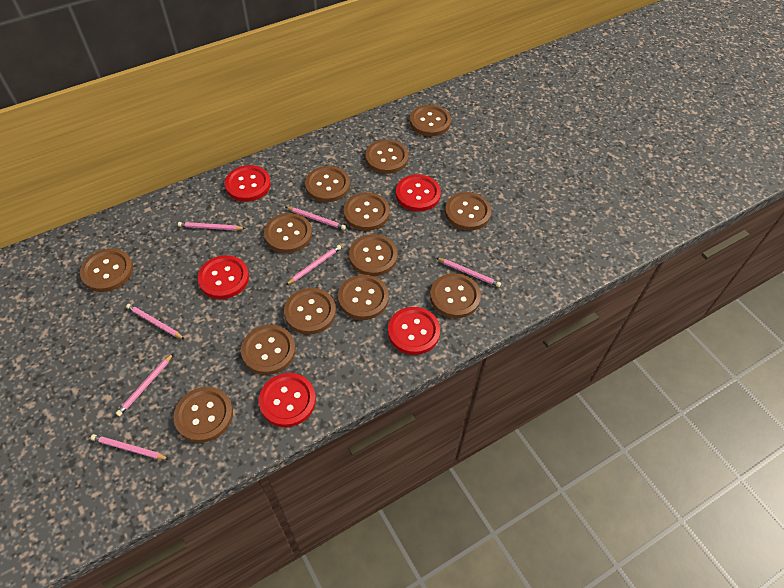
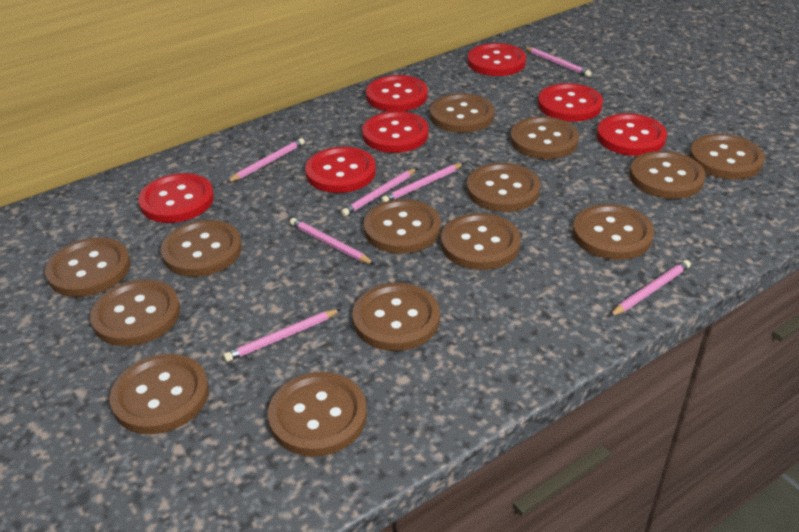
brown button: [80,249,133,292] [174,387,233,443] [241,325,296,375] [264,213,312,253] [284,288,336,334] [305,166,350,202] [338,275,389,320] [344,192,390,231] [349,234,398,276] [365,140,408,174] [410,105,451,136] [430,273,481,318] [445,192,491,230] = 13 -> [45,237,131,297] [90,279,180,346] [109,354,209,434] [161,220,242,277] [268,372,367,457] [352,283,440,351] [364,199,441,254] [430,93,495,133] [441,213,521,270] [467,163,540,212] [510,116,579,159] [573,204,654,260] [630,151,706,199] [689,134,765,179] = 14
red button: [197,255,249,299] [225,165,271,202] [259,373,316,427] [388,307,440,355] [396,175,441,211] = 5 -> [138,173,214,223] [305,147,376,193] [362,111,428,153] [366,75,428,112] [468,43,526,76] [538,83,603,122] [597,113,667,156] = 7

